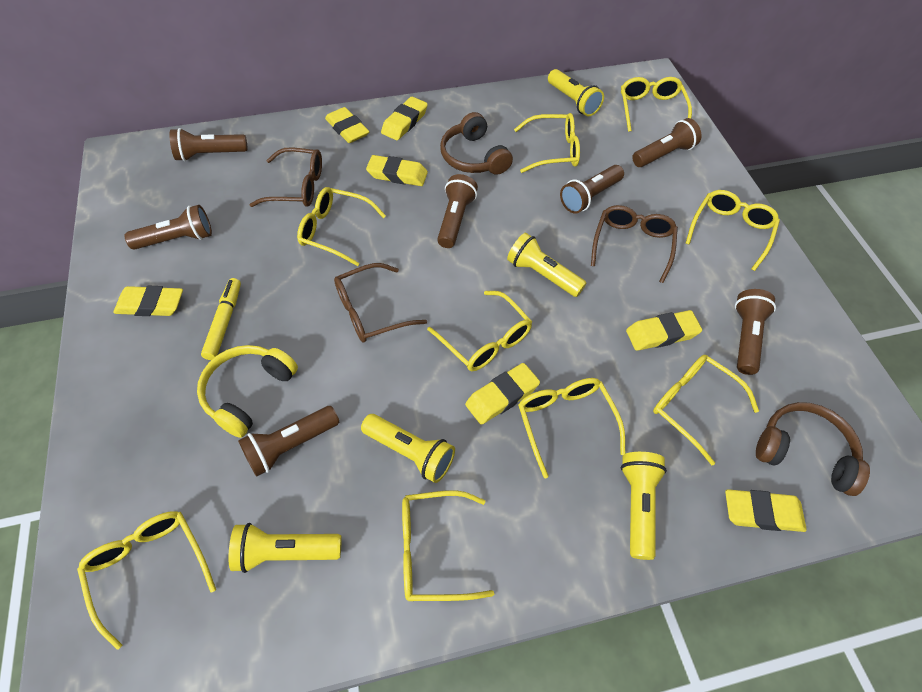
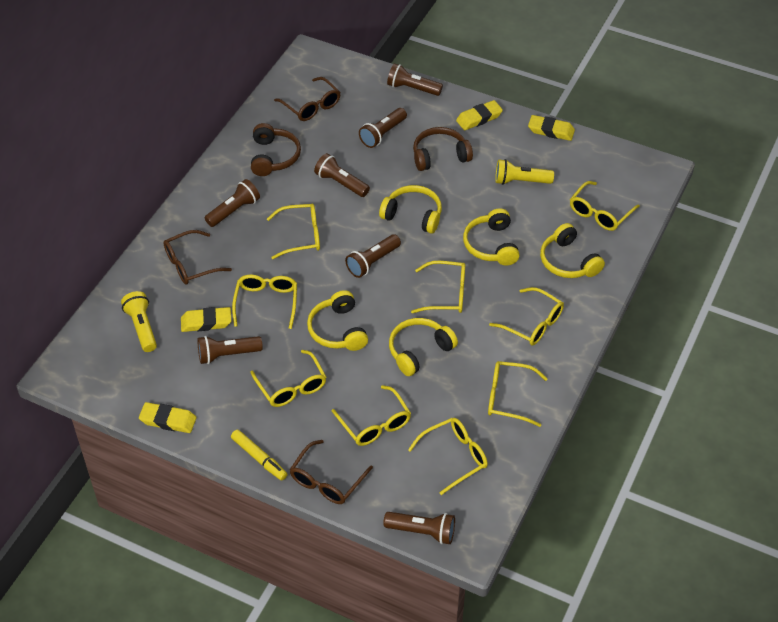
yellow eraser: [114,286,183,316] [325,107,369,143] [366,155,428,186] [381,97,428,140] [465,363,540,425] [626,310,702,351] [725,489,807,532] = 7 -> [139,402,196,433] [181,307,231,332] [456,100,503,130] [528,115,575,141] = 4
yellow flashlight: [228,523,342,573] [361,414,455,483] [507,233,586,297] [548,69,604,116] [621,452,667,560] = 5 -> [121,291,157,352] [495,159,554,185] = 2
yellow headphones: [197,345,298,438] = 1 -> [307,290,368,351] [379,185,442,234] [389,318,458,376] [463,208,520,265] [540,223,605,278] = 5

